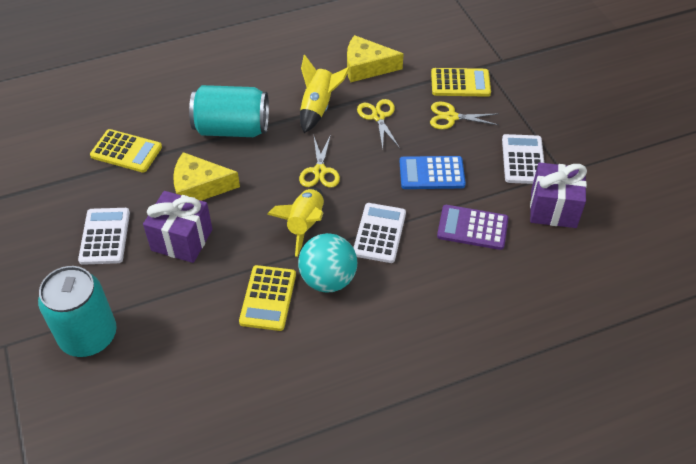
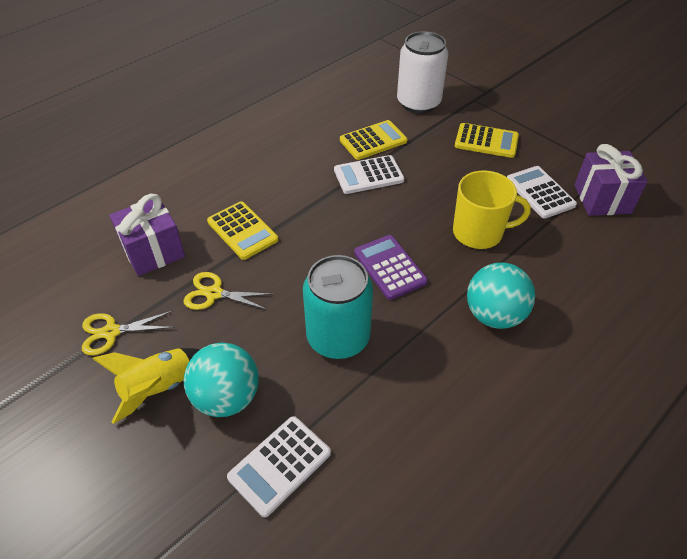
blue calculator: [400,156,466,189] = 1 -> none = 0
turquoise ball: [298,233,357,292] = 1 -> [184,343,259,417] [467,263,535,329] = 2
turquoise can: [38,266,117,357] [189,85,269,137] = 2 -> [303,255,373,359] = 1
white can: none = 0 -> [397,31,448,113] = 1
yellow cheese: [173,152,240,201] [347,35,404,82] = 2 -> none = 0
yellow mug: none = 0 -> [453,170,531,249] = 1
yellow rocket: [267,187,324,257] [300,55,350,133] = 2 -> [93,348,199,424] = 1
yellow scissors: [299,135,340,188] [357,99,400,149] [430,102,498,129] = 3 -> [82,311,174,355] [183,272,272,310] = 2

